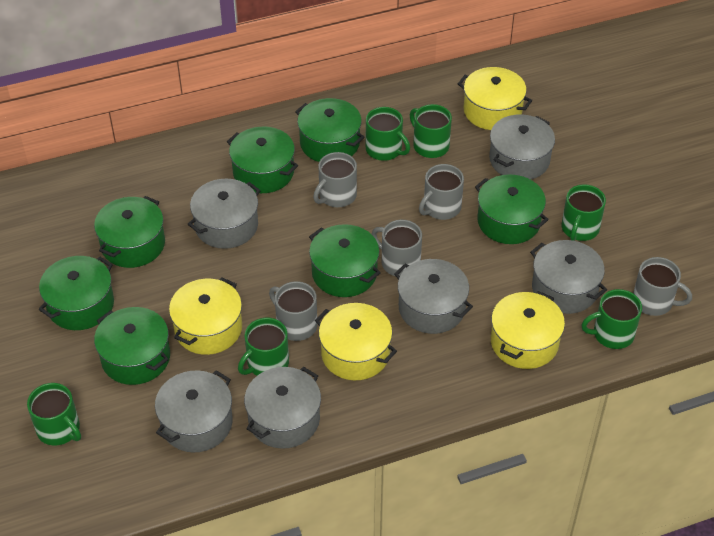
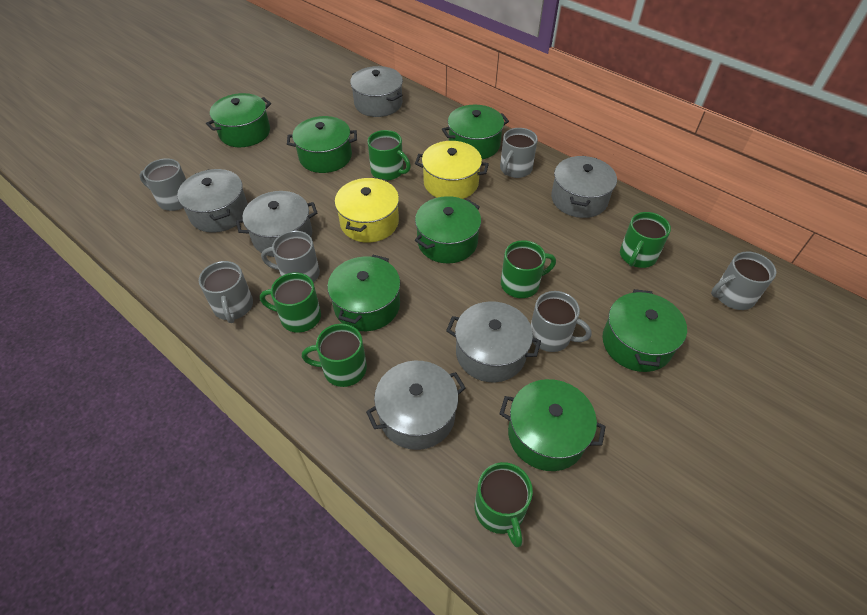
grey mug: [269,281,318,341] [313,152,357,207] [372,220,422,276] [419,164,464,220] [633,257,692,316] = 5 -> [139,158,186,211] [199,261,253,323] [261,231,320,283] [500,128,538,178] [531,291,592,352] [711,252,777,310] = 6
yellow pot: [169,278,242,355] [315,303,397,380] [458,67,532,130] [491,291,565,369] = 4 -> [335,177,399,243] [415,141,489,199] = 2

